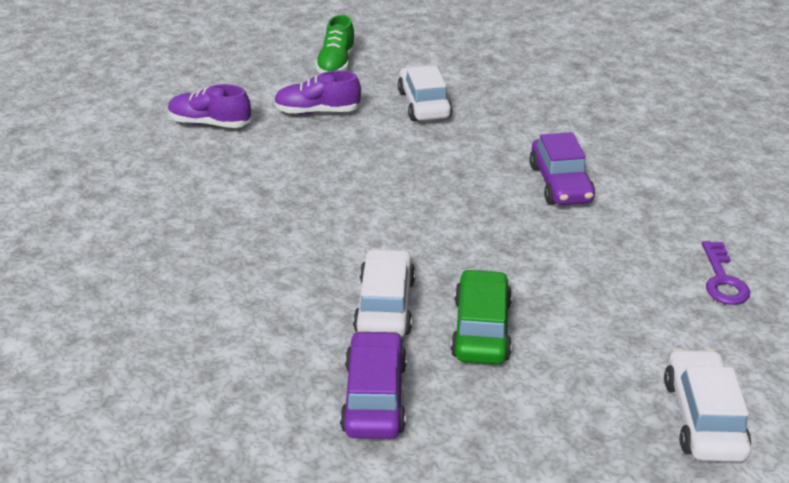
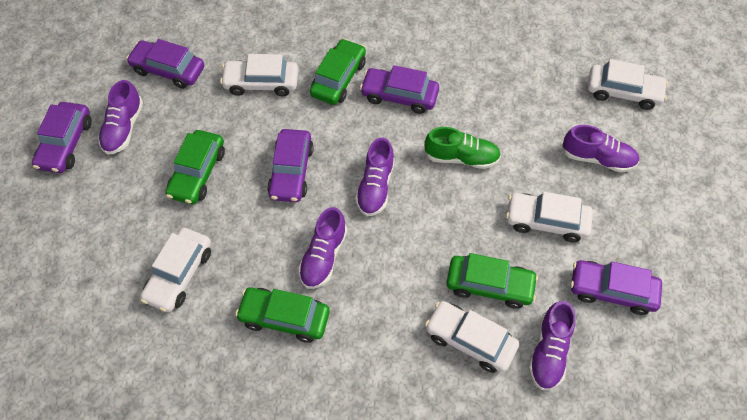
green car: [451,269,512,364] = 1 -> [165,130,225,204] [235,287,330,343] [310,39,366,105] [446,253,538,309] = 4
purple car: [340,330,407,439] [529,132,595,205] = 2 -> [32,102,92,173] [126,39,204,89] [267,129,314,202] [360,65,439,114] [570,260,662,315] = 5
purple key: [702,241,750,305] = 1 -> none = 0
purple shoe: [168,84,251,128] [274,70,361,114] = 2 -> [98,80,143,155] [298,207,347,289] [355,138,395,216] [529,301,576,390] [562,125,639,172] = 5
white car: [353,248,415,338] [398,66,452,121] [664,348,751,462] = 3 -> [140,228,211,312] [220,54,298,96] [425,301,519,373] [506,192,593,242] [588,59,668,110] = 5

